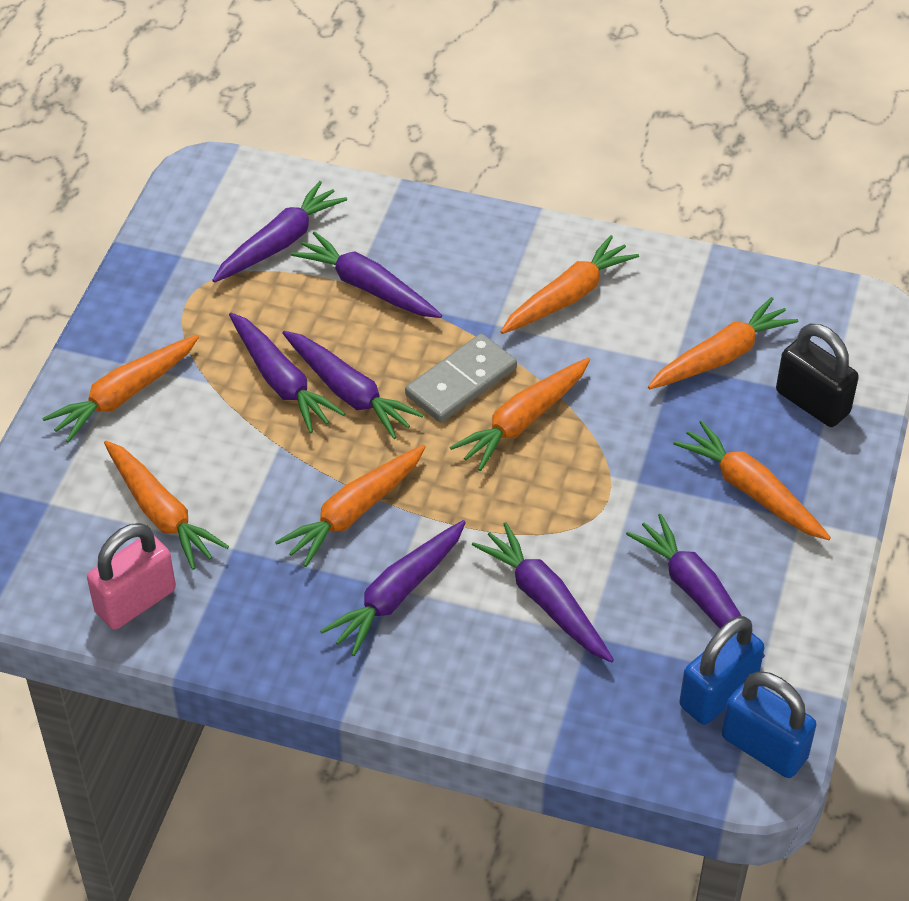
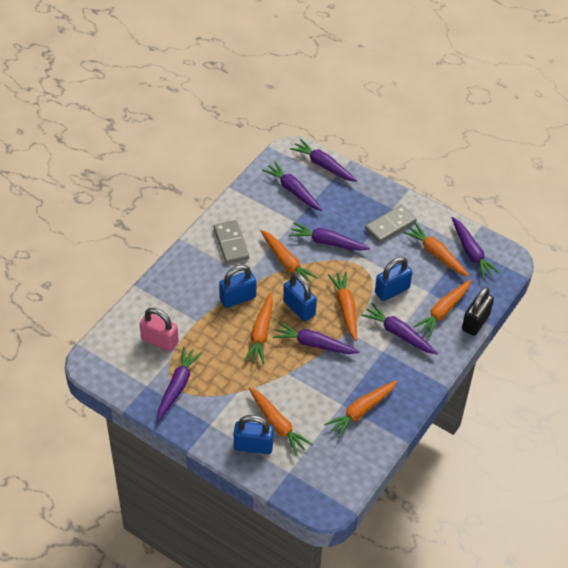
blue padlock: [679,616,764,725] [722,671,816,778] = 2 -> [219,265,256,308] [234,415,274,454] [283,273,317,321] [375,257,412,301] = 4
grey domino: [405,333,517,423] = 1 -> [214,220,249,264] [365,205,417,243] = 2

